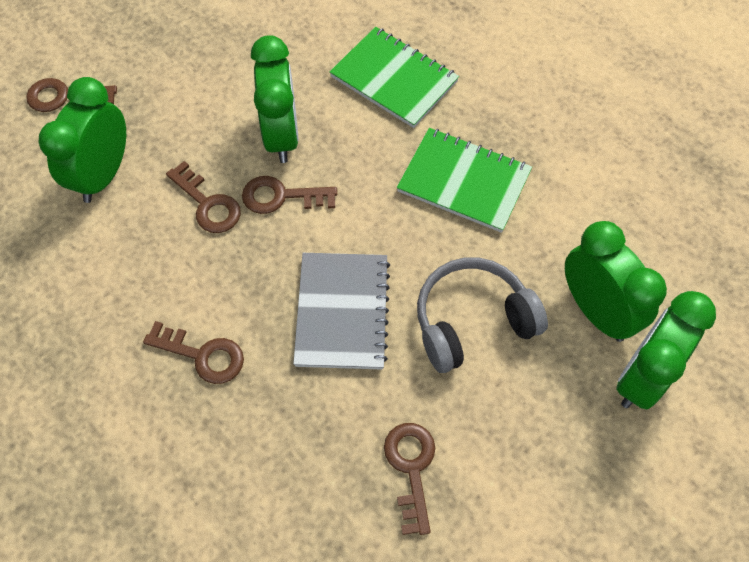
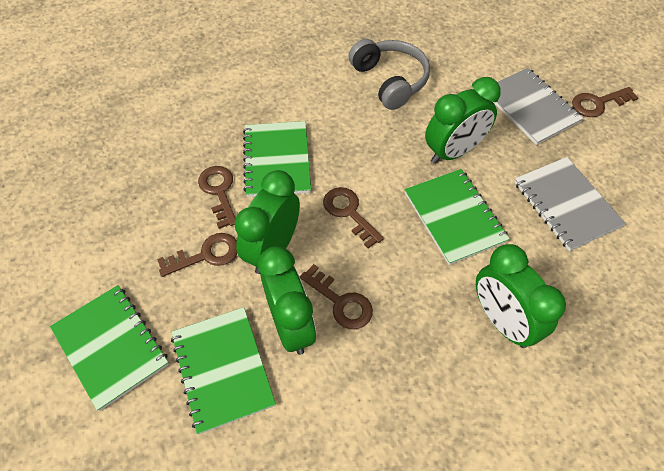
green notebook: [330,27,459,128] [397,128,532,233] = 2 -> [50,285,169,411] [171,307,276,434] [243,121,311,197] [405,169,510,265] = 4
grey notebook: [293,253,390,370] = 1 -> [493,68,584,145] [514,157,626,251] = 2

